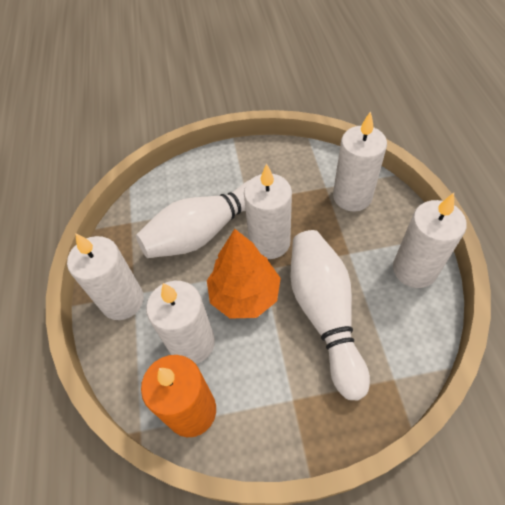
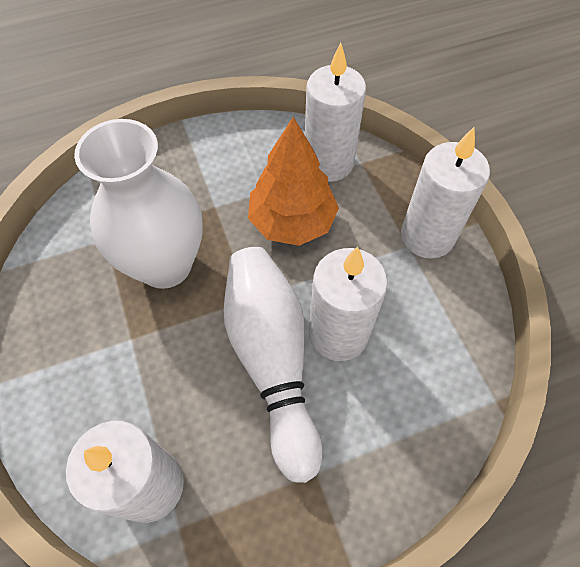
orange candle: [141,355,216,437] = 1 -> none = 0
white bowling pin: [136,180,250,258] [290,230,370,401] = 2 -> [224,247,323,483] = 1
white candle: [67,233,144,320] [146,281,215,364] [244,163,292,259] [333,111,387,212] [393,193,467,288] = 5 -> [66,421,184,523] [305,42,366,182] [309,247,388,361] [401,127,490,259] = 4
white vase: none = 0 -> [74,119,203,289] = 1

